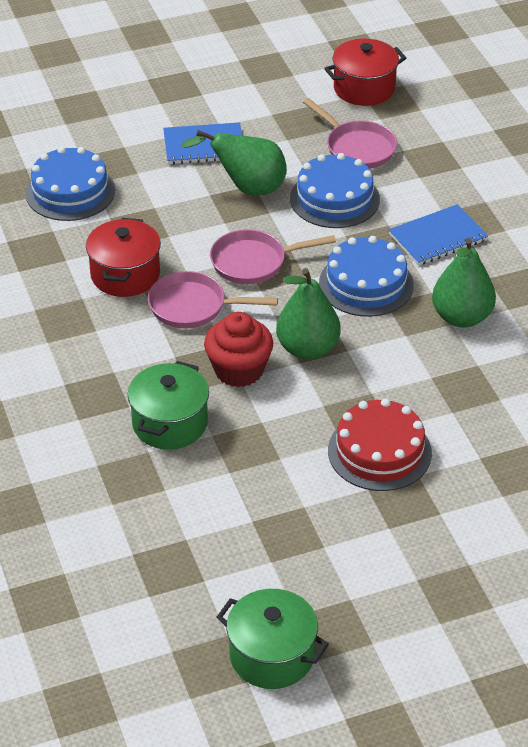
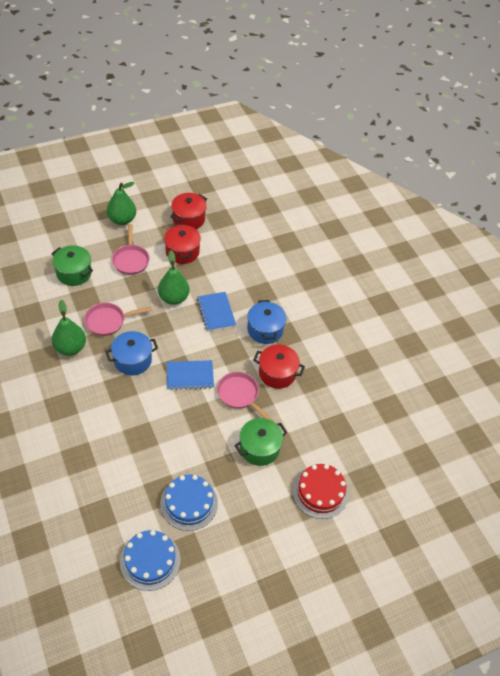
blue cake: [25,146,115,221] [290,153,380,228] [319,236,414,317] = 3 -> [120,530,181,591] [160,474,218,531] = 2
blue pot: none = 0 -> [105,331,158,375] [247,300,287,344] = 2
red cupcake: [204,312,273,387] = 1 -> none = 0
red pot: [86,218,161,297] [324,39,406,106] = 2 -> [164,224,201,264] [170,193,207,229] [253,344,305,389] = 3

